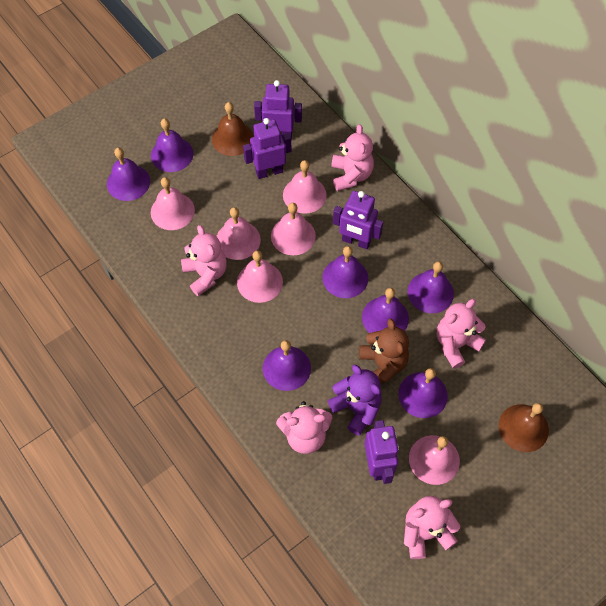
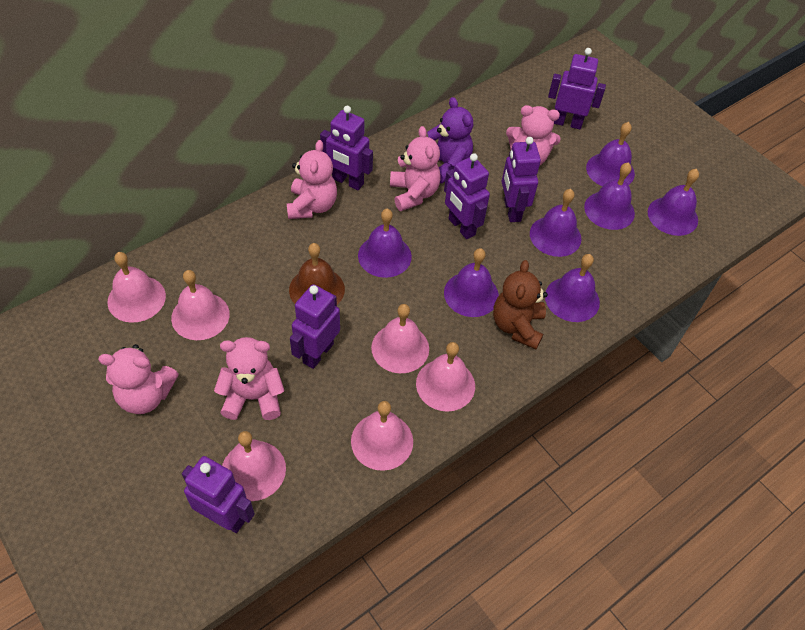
brown bell: [212,102,254,156] [499,403,549,452] = 2 -> [289,243,345,305] = 1
purple robot: [243,118,291,179] [254,80,302,140] [333,191,383,249] [364,420,399,484] = 4 -> [182,456,255,533] [290,284,340,369] [320,106,373,190] [444,153,490,239] [502,137,541,222] [548,48,606,129] = 6

